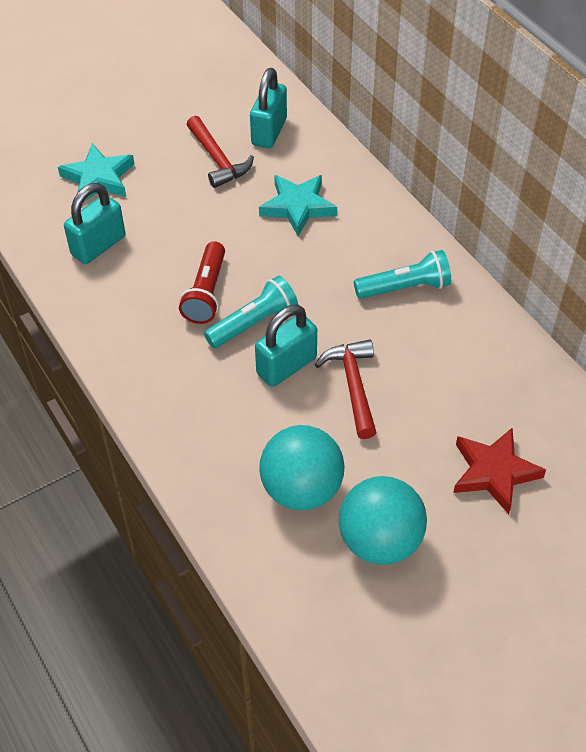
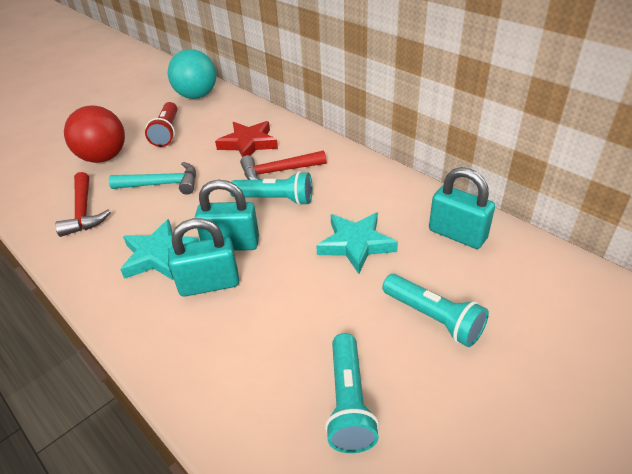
red ball: none = 0 -> [64,105,125,163] = 1
turquoise ball: [259,425,344,510] [339,476,427,565] = 2 -> [168,49,216,99] = 1
turquoise flashlight: [204,276,298,348] [354,250,451,299] = 2 -> [230,171,312,205] [325,333,379,453] [382,274,489,347] = 3
turquoise hammer: none = 0 -> [109,162,196,195] = 1

